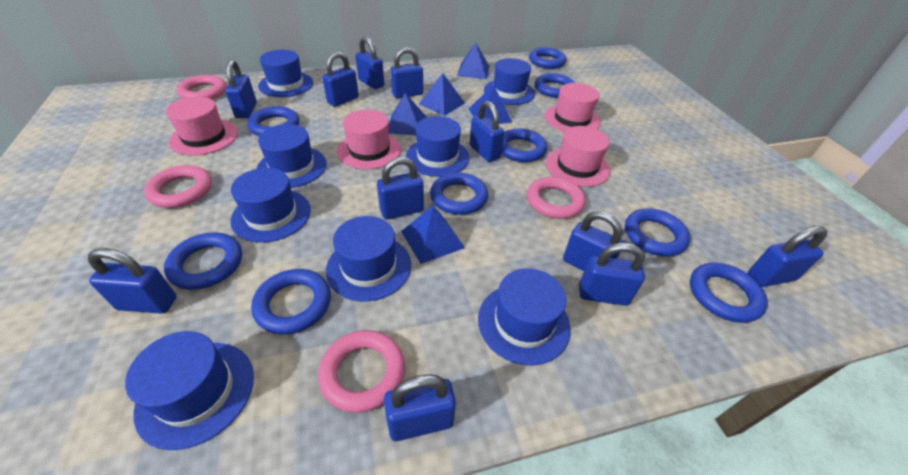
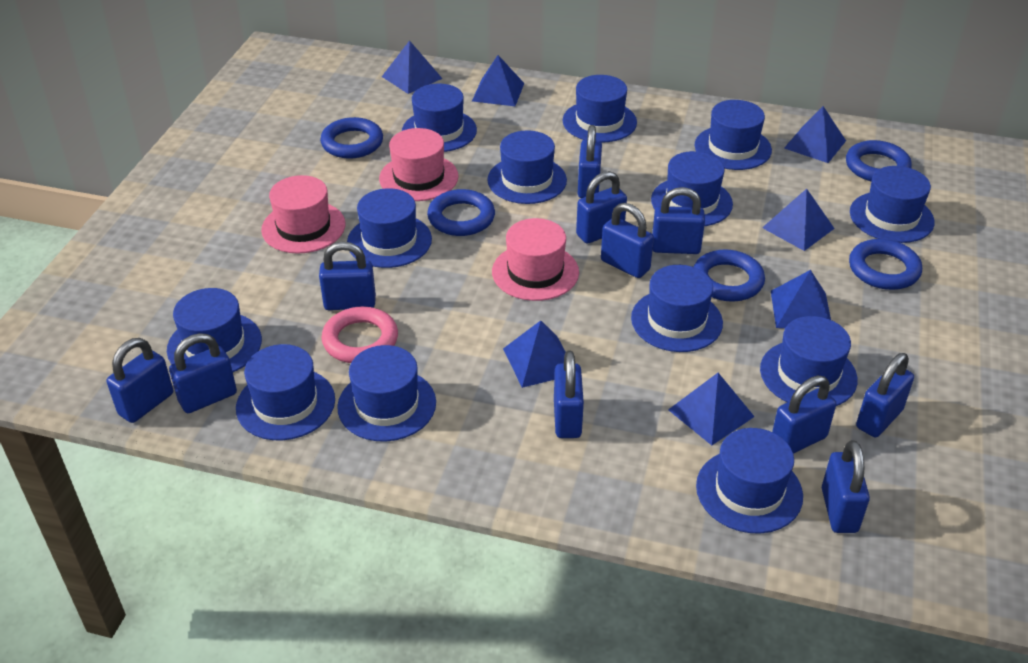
blue hat: [125,331,254,450] [230,168,311,243] [257,124,327,188] [258,50,313,97] [326,216,411,302] [406,116,470,177] [478,268,571,365] [484,58,535,105] = 8 -> [167,288,262,372] [236,344,335,440] [337,345,436,441] [347,188,432,268] [402,84,477,152] [487,130,567,204] [563,75,637,142] [631,265,723,352] [651,151,733,226] [694,100,772,170] [696,428,803,533] [760,316,858,406] [850,166,935,243] = 13
blue pyramid: [389,93,426,135] [401,206,465,264] [419,73,465,116] [457,43,489,79] [469,84,512,124] = 5 -> [382,40,443,94] [472,55,524,106] [503,320,565,388] [668,373,755,445] [762,189,835,251] [771,270,831,328] [784,106,846,163] = 7
blue ring: [164,233,242,290] [247,106,299,136] [251,269,331,334] [430,172,488,215] [501,128,547,162] [529,47,567,69] [535,73,575,98] [625,208,690,257] [690,263,768,323] = 9 -> [320,117,383,159] [427,189,495,236] [694,250,765,302] [846,140,912,182] [849,239,922,290] = 5
pink hat: [166,97,238,156] [337,110,401,169] [544,83,601,132] [546,126,610,187] = 4 -> [261,175,345,254] [379,128,459,201] [492,218,579,301] = 3
pink ring: [144,165,212,208] [177,75,227,100] [318,330,405,413] [527,177,585,219] = 4 -> [321,307,398,363] = 1

